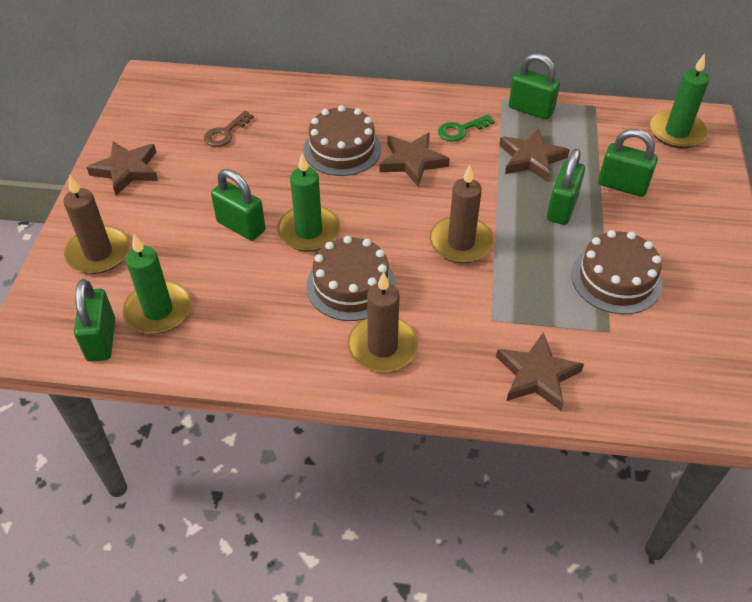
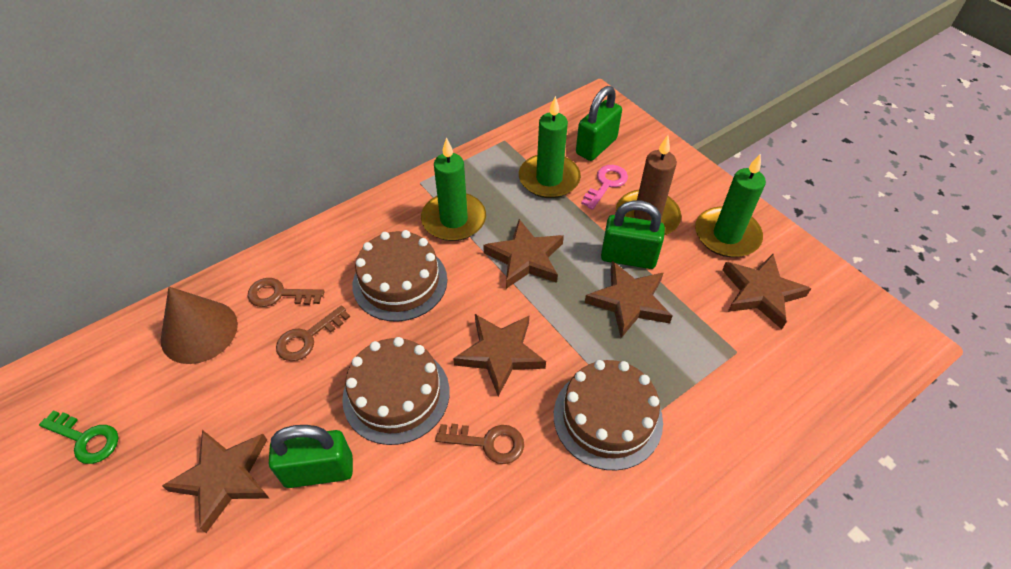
brown candle: [63,175,130,274] [347,272,418,372] [430,165,494,263] = 3 -> [616,135,681,235] = 1
brown cone: none = 0 -> [161,287,238,364] = 1
brown key: [204,111,254,147] = 1 -> [247,278,324,307] [276,305,350,361] [435,424,524,464] = 3
brown star: [86,141,158,196] [379,133,450,186] [496,332,584,411] [499,128,569,182] = 4 -> [162,430,269,533] [453,314,546,397] [483,219,564,289] [585,261,672,338] [722,254,811,329] = 5
green padlock: [74,279,115,362] [211,169,265,241] [509,53,560,119] [547,149,585,225] [598,129,658,197] = 5 -> [269,425,353,488] [576,86,622,161] [601,200,665,269] = 3
pink key: none = 0 -> [581,165,628,210] = 1

